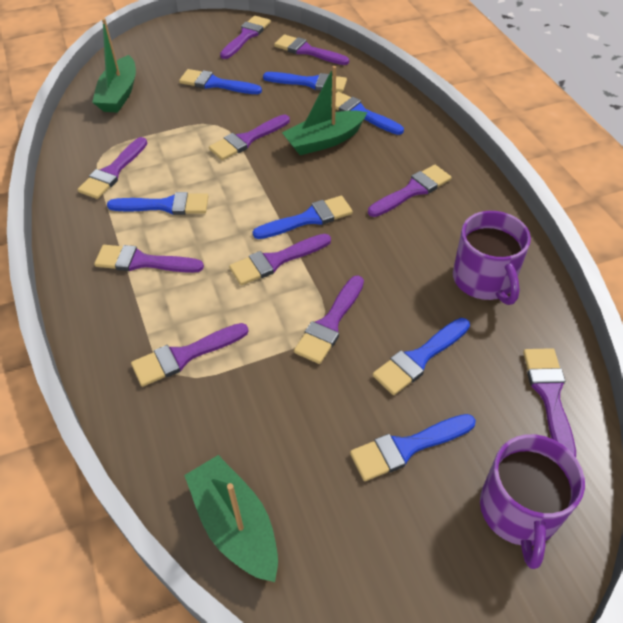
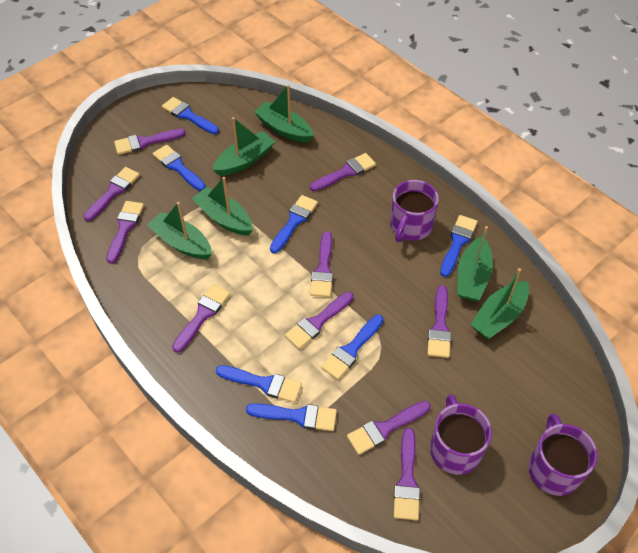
green boat: [92,18,136,113] [184,455,278,582] [282,66,367,155] = 3 -> [147,202,212,259] [192,177,253,236] [212,117,275,176] [254,85,314,143] [457,226,493,301] [470,268,529,339] = 6
purple mug: [453,211,531,305] [480,434,585,569] = 2 -> [390,180,439,242] [430,394,492,475] [528,413,598,496] = 3

